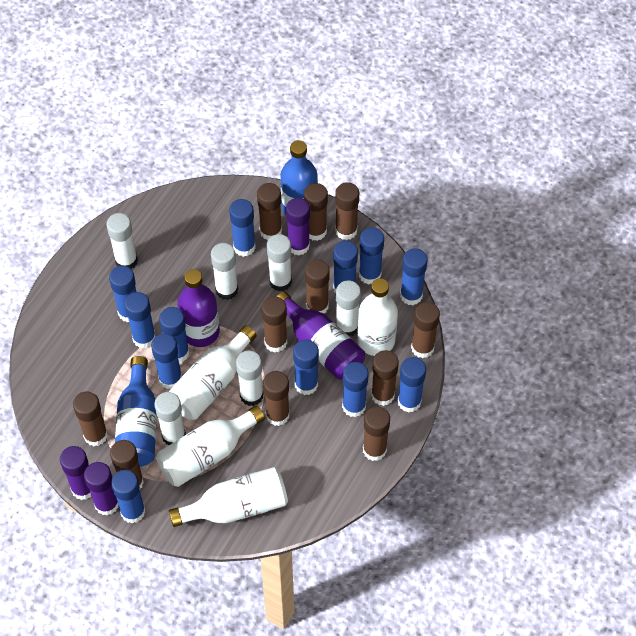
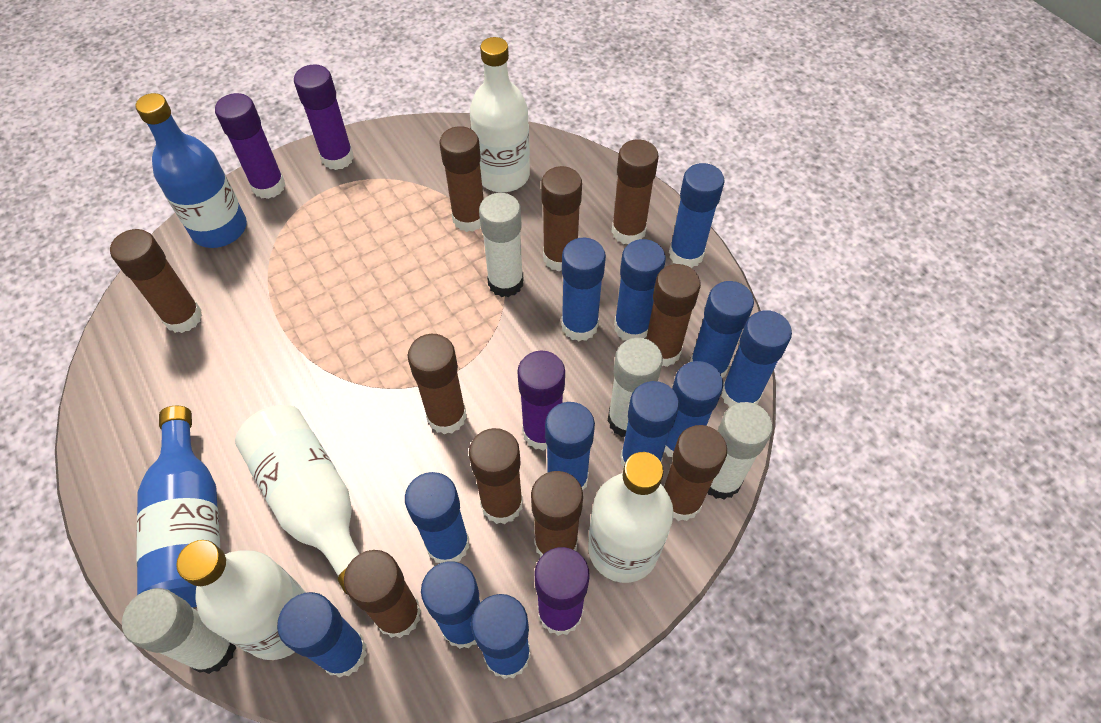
brown glue stick: [73,391,108,446] [110,440,144,489] [257,183,282,241] [261,296,287,353] [263,371,290,426] [304,183,328,241] [305,259,330,314] [335,182,359,240] [363,406,390,461] [371,350,399,406] [411,302,440,358] = 11 -> [110,229,202,333] [344,550,421,638] [408,334,467,434] [439,126,484,232] [469,428,523,524] [531,471,583,556] [541,166,582,272] [612,139,659,244] [646,264,701,367] [664,425,727,521] = 10
purple bottle: [177,269,220,347] [277,292,365,380] = 2 -> none = 0
purple glue stick: [60,446,91,500] [84,462,118,516] [286,198,310,255] = 3 -> [215,93,285,199] [294,64,354,170] [517,350,565,451] [535,547,590,636] = 4
white glue stick: [106,213,138,269] [154,392,186,445] [211,243,238,300] [236,351,263,406] [267,234,292,291] [336,281,361,337] = 6 -> [122,588,236,674] [479,193,524,297] [608,338,663,437] [708,402,773,500] = 4

